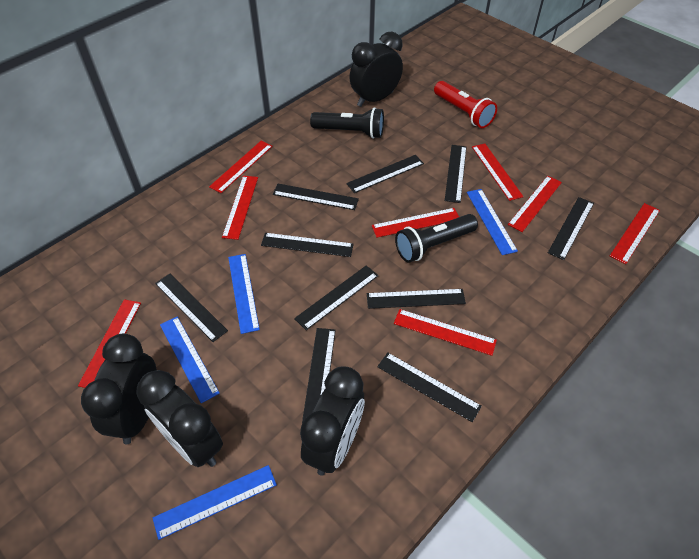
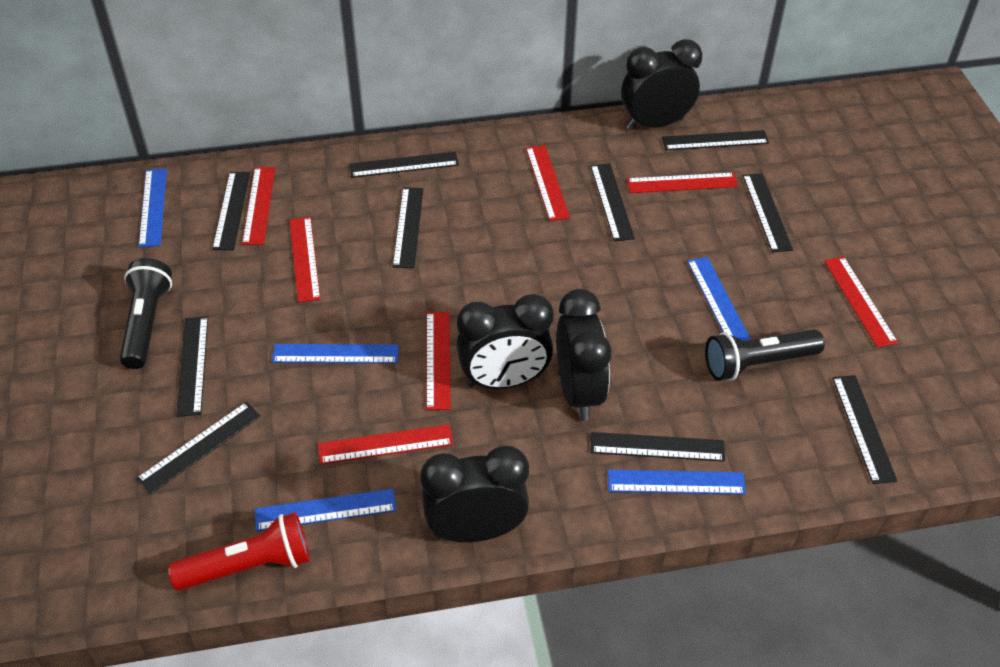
blue ruler: [153,465,277,540] [160,316,220,403] [228,254,260,334] [467,189,518,255] = 4 -> [139,168,167,247] [255,489,396,531] [272,344,399,363] [608,470,746,495] [687,257,751,341] = 5
red ruler: [78,299,141,388] [209,141,273,193] [222,176,258,240] [372,208,459,238] [394,309,497,356] [472,143,524,201] [508,176,562,232] [610,203,660,264] = 8 -> [242,167,275,245] [290,217,321,303] [318,424,453,464] [426,312,451,410] [526,145,570,221] [627,173,738,193] [824,257,898,347] = 7

